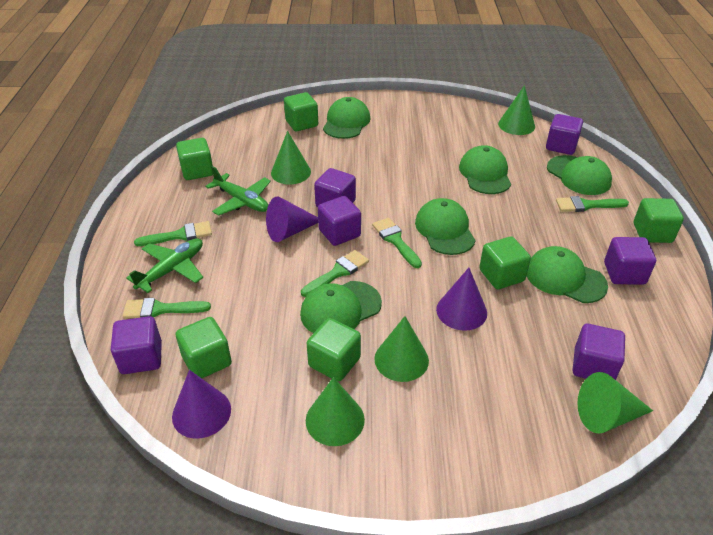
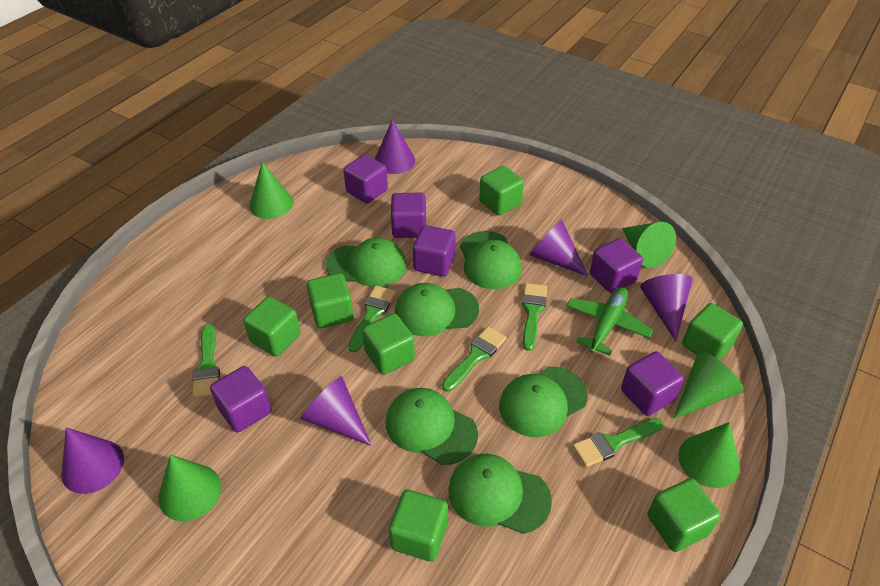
green cube: [176,138,213,180] [176,317,232,378] [284,92,318,131] [307,318,361,382] [479,236,531,289] [634,198,684,243] = 6 -> [243,296,301,357] [307,273,353,328] [362,313,415,375] [389,490,448,562] [479,166,524,216] [648,478,721,552] [682,303,743,360] = 7
green plane: [126,238,203,293] [205,166,271,216] = 2 -> [567,287,653,356] = 1
purple cone: [172,370,231,439] [266,196,318,242] [436,268,487,330] = 3 -> [61,428,124,494] [300,376,372,446] [375,119,415,174] [529,220,588,276] [640,274,693,341] = 5

